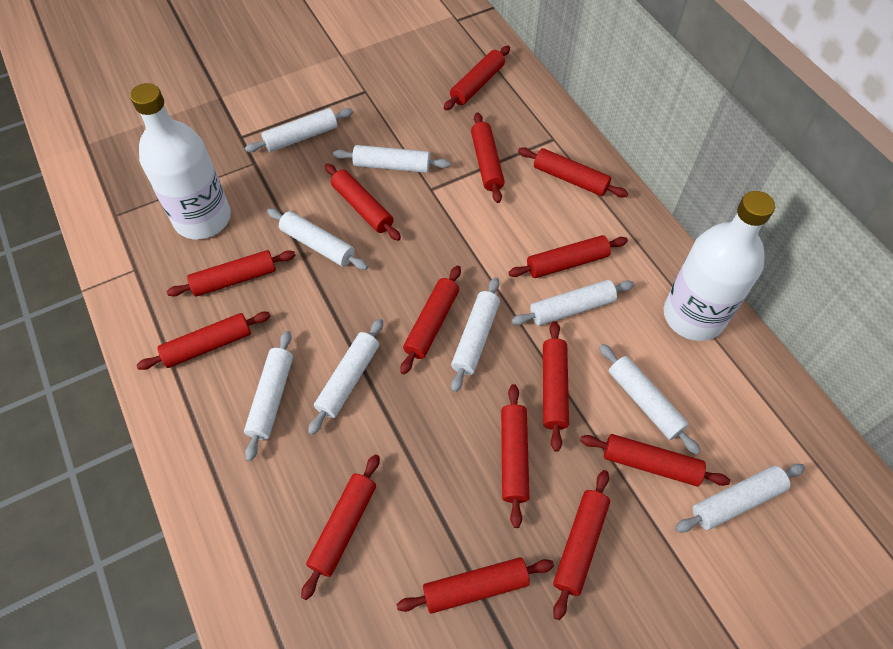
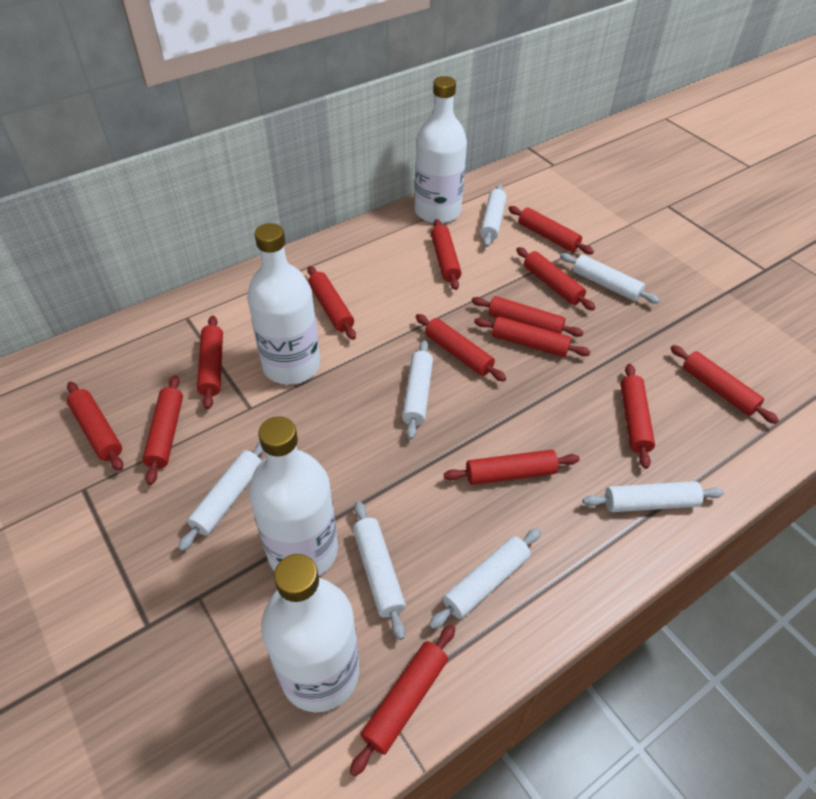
white bottle: [130,83,231,239] [664,191,775,341] = 2 -> [247,223,320,385] [249,416,338,576] [261,554,359,712] [415,76,467,224] = 4
white rolling pin: [244,330,293,461] [245,108,353,152] [267,209,368,270] [308,318,383,435] [333,145,450,173] [451,277,500,392] [511,280,634,326] [599,344,700,455] [675,464,805,533] = 9 -> [178,441,264,551] [353,501,406,640] [402,340,433,440] [429,528,541,629] [480,184,506,247] [560,253,660,304] [583,481,724,512] = 7

